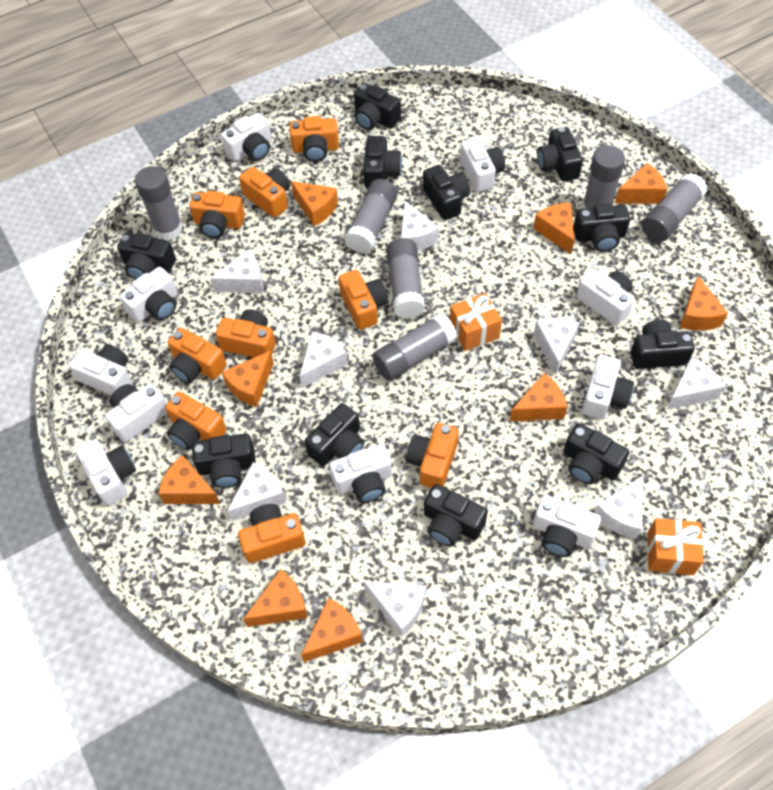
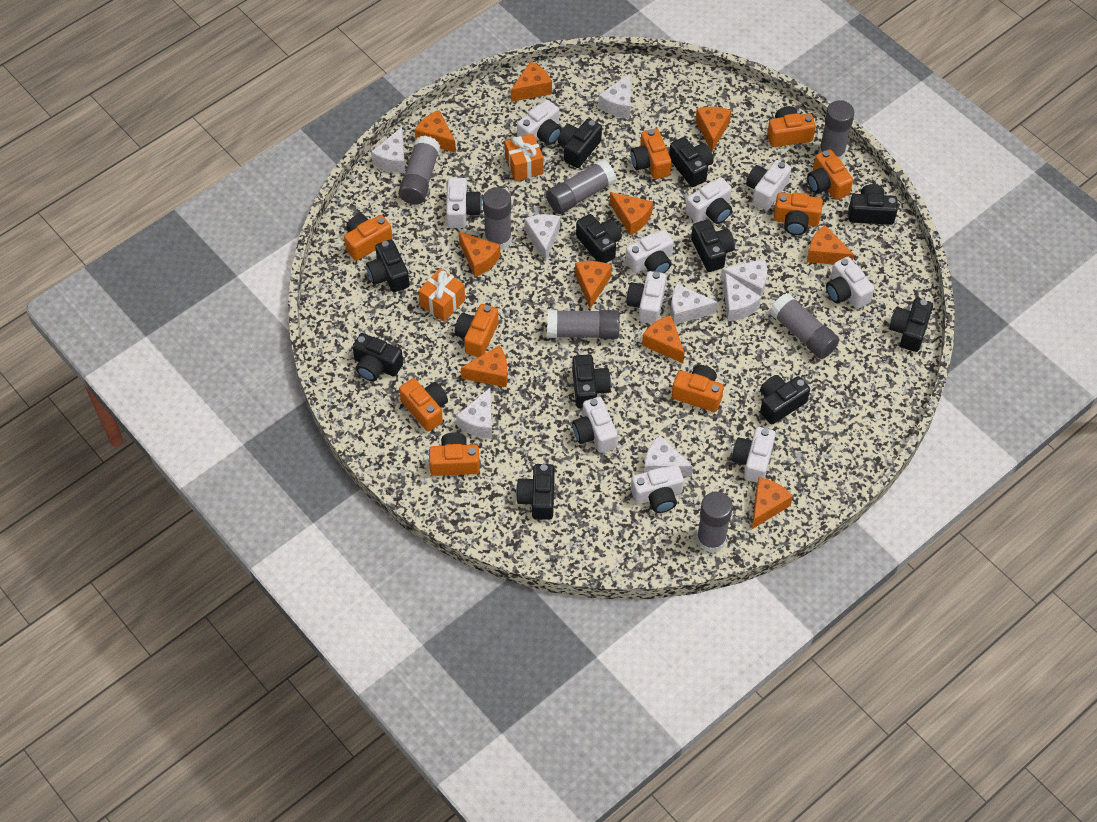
grey glue stick: [135,166,183,240] [344,179,398,254] [372,313,457,381] [386,238,425,319] [582,145,625,209] [642,173,707,242] = 6 -> [399,136,440,205] [483,187,512,250] [546,159,616,214] [547,310,620,339] [697,492,733,553] [770,293,839,359] [819,100,854,161] = 7
orange cheese: [158,455,220,504] [222,351,274,407] [243,569,308,627] [291,181,338,226] [301,598,363,662] [510,373,567,421] [533,203,574,254] [614,163,667,204] [680,276,728,331] = 9 -> [415,110,456,153] [459,232,501,277] [461,346,508,387] [511,61,552,102] [575,261,612,309] [610,192,653,235] [642,315,684,363] [695,107,731,151] [752,477,793,529] [807,225,854,265] = 10

